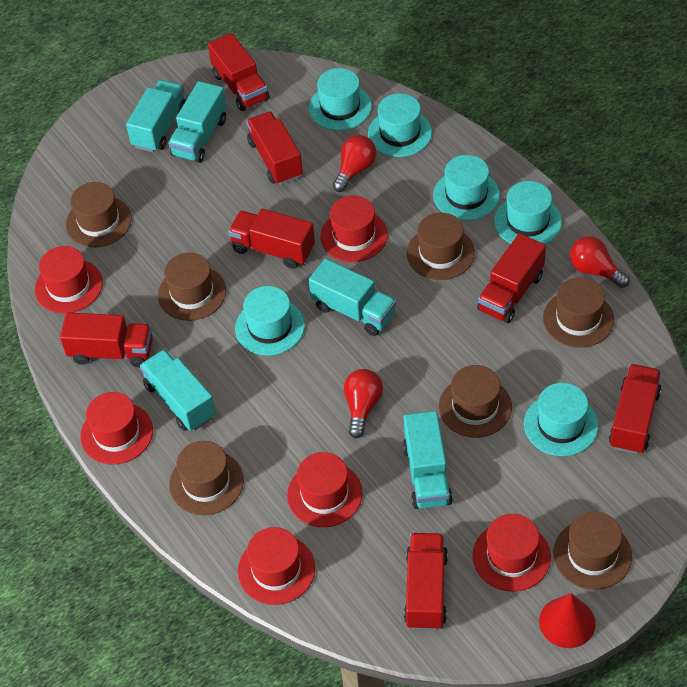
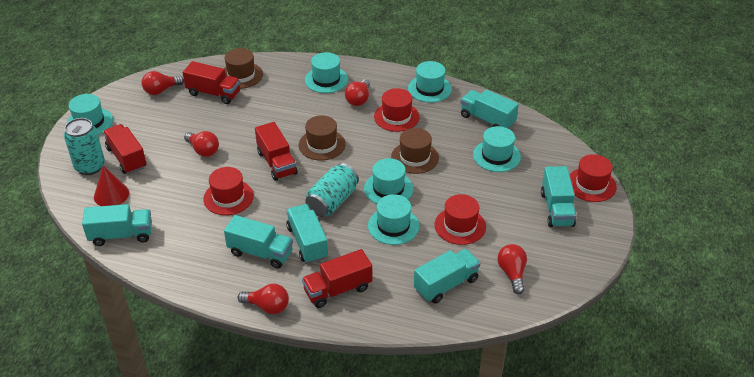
brown hat: [66,182,132,247] [158,253,226,321] [169,441,244,515] [407,213,475,280] [439,365,512,438] [543,277,614,348] [553,512,632,590] = 7 -> [224,48,263,89] [299,115,346,161] [391,128,439,174] = 3
red hat: [35,246,103,314] [80,392,153,465] [238,527,315,605] [287,452,363,527] [320,195,388,262] [473,514,551,592] = 6 -> [203,167,254,215] [374,88,420,132] [435,194,486,245] [570,154,617,202] = 4
red light bulb: [333,135,376,192] [344,369,383,438] [570,236,630,288] = 3 -> [142,71,184,95] [184,131,219,157] [238,284,289,314] [345,79,370,106] [497,244,527,294] = 5
red truck: [60,313,153,368] [208,33,270,111] [228,209,315,269] [246,112,303,185] [404,533,448,630] [477,233,546,323] [609,364,661,454] = 7 -> [103,124,147,174] [183,61,240,104] [255,122,298,181] [302,249,372,308] = 4
turquoise can: none = 0 -> [64,118,105,175] [305,163,359,217] = 2
turquoise truck: [126,80,186,152] [140,349,216,431] [168,81,227,163] [309,259,396,336] [403,411,453,509] = 5 -> [82,204,152,246] [224,215,293,269] [286,204,328,264] [414,249,481,304] [460,89,519,129] [541,166,576,227] = 6

